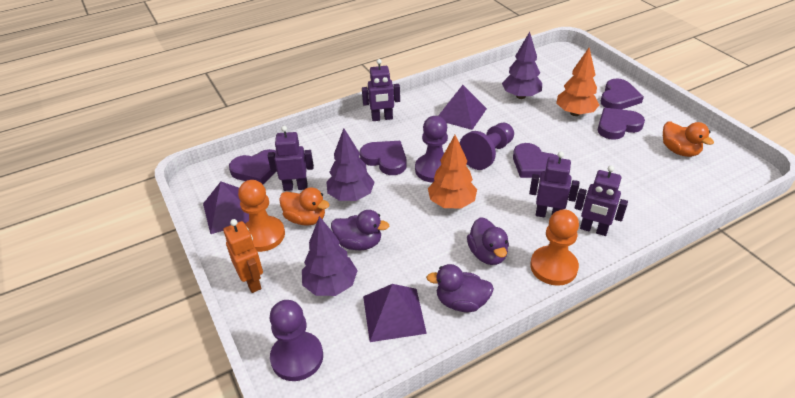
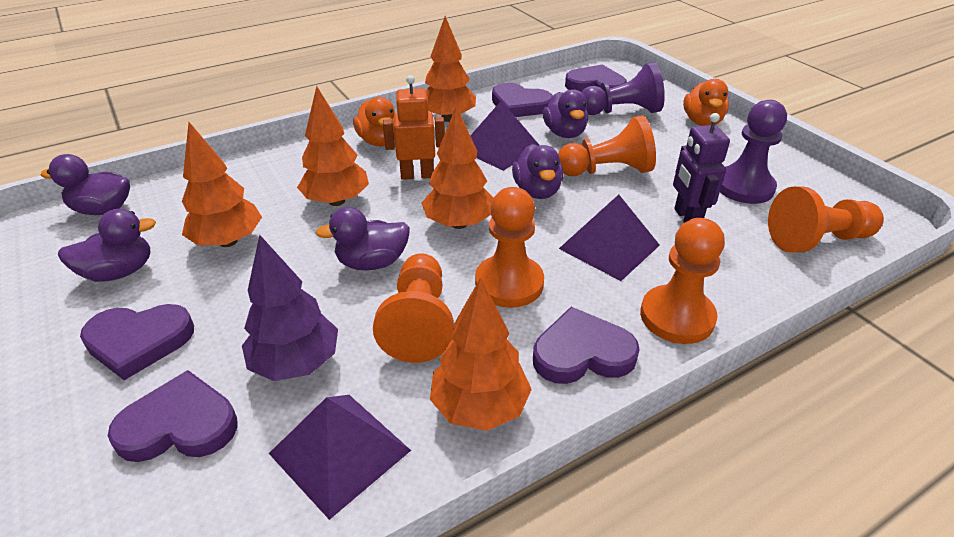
orange pawn: [238,180,285,252] [530,209,579,286] = 2 -> [373,254,454,363] [475,187,544,308] [558,115,656,176] [640,218,725,344] [768,186,884,253] = 5
orange tree: [428,135,477,209] [556,48,599,116] = 2 -> [182,122,262,247] [297,86,369,206] [422,106,493,229] [425,16,476,122] [430,277,532,431] = 5
purple duck: [331,210,390,250] [426,264,494,312] [467,217,509,265] = 3 -> [41,154,130,215] [58,209,156,282] [316,207,410,270] [512,144,563,199] [543,89,588,138] = 5
purple pawn: [269,300,323,381] [415,116,448,183] [460,123,514,170] = 3 -> [582,62,665,115] [720,100,787,204] = 2
purple robot: [268,126,314,191] [362,59,400,121] [529,152,580,217] [575,166,628,236] = 4 -> [673,113,730,223] = 1
purple tree: [302,216,358,296] [326,128,375,201] [502,32,542,99] = 3 -> [242,235,338,381] = 1

